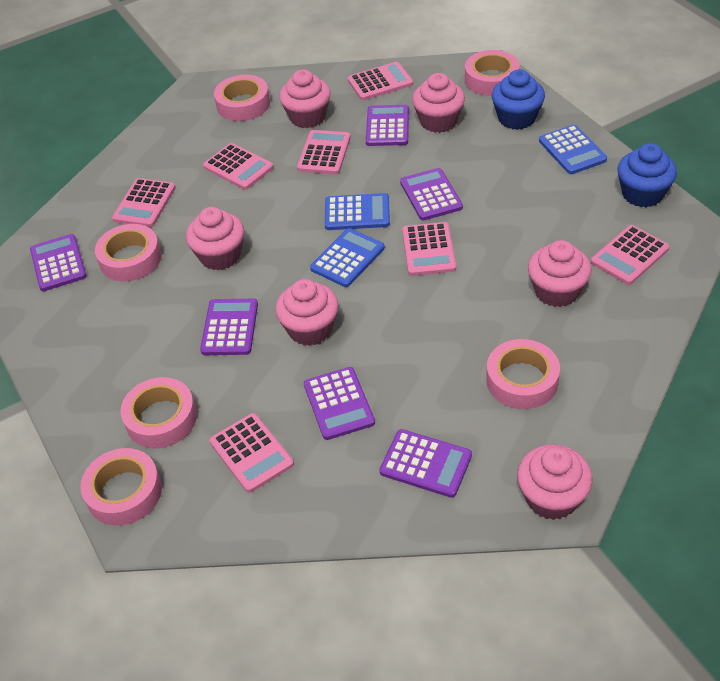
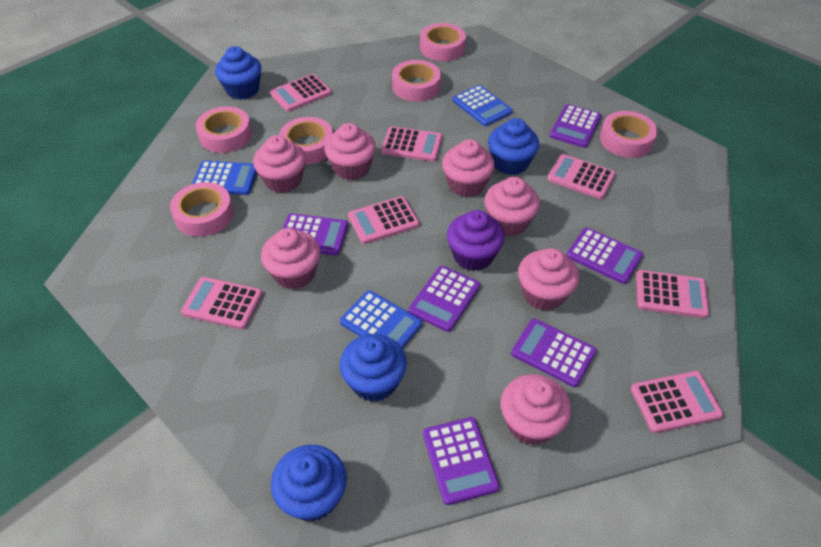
blue cupcake: [492,69,545,130] [617,143,677,207] = 2 -> [215,46,261,100] [271,445,347,521] [340,334,407,402] [488,118,539,175] = 4
pink cupcake: [186,207,244,270] [275,279,338,346] [279,69,331,128] [412,73,465,133] [517,444,593,520] [528,240,591,307] = 6 -> [253,135,306,193] [261,228,321,289] [324,123,376,180] [442,139,495,197] [484,177,540,236] [501,374,571,445] [518,248,579,310] = 7
purple cupcake: none = 0 -> [447,210,505,271] = 1

